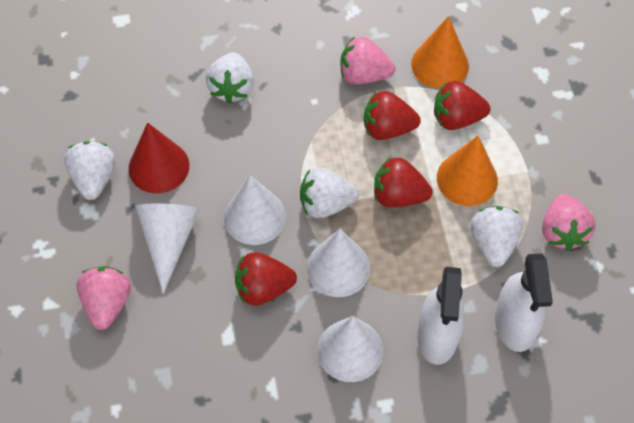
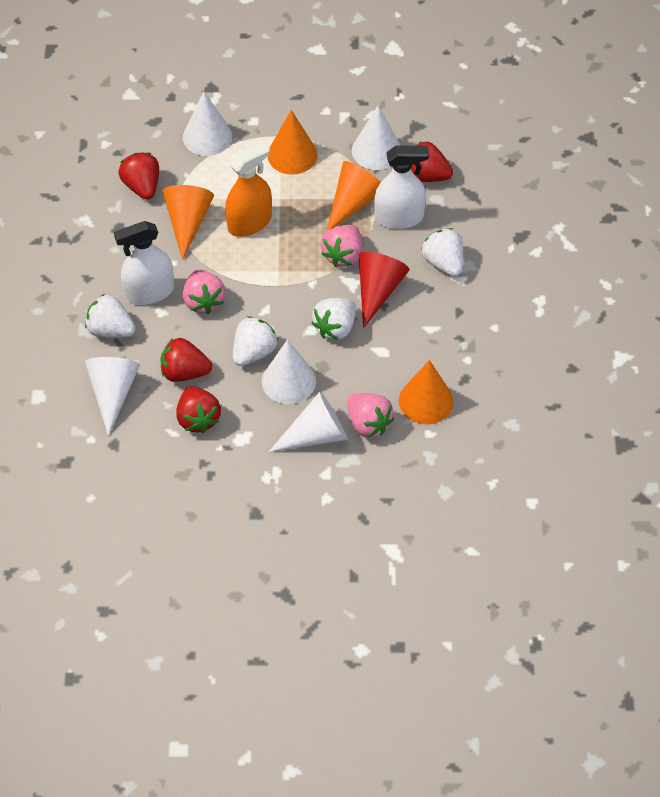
orange cone: [411,16,469,89] [437,136,498,206] = 2 -> [163,185,214,260] [268,110,317,175] [327,161,381,231] [399,360,453,425] = 4
orange spray bottle: none = 0 -> [225,142,272,237] = 1
white cone: [135,204,200,294] [224,175,286,245] [307,229,371,297] [317,316,383,382] = 4 -> [85,357,140,436] [183,91,232,156] [262,339,316,404] [269,391,347,452] [352,105,401,170] = 5

